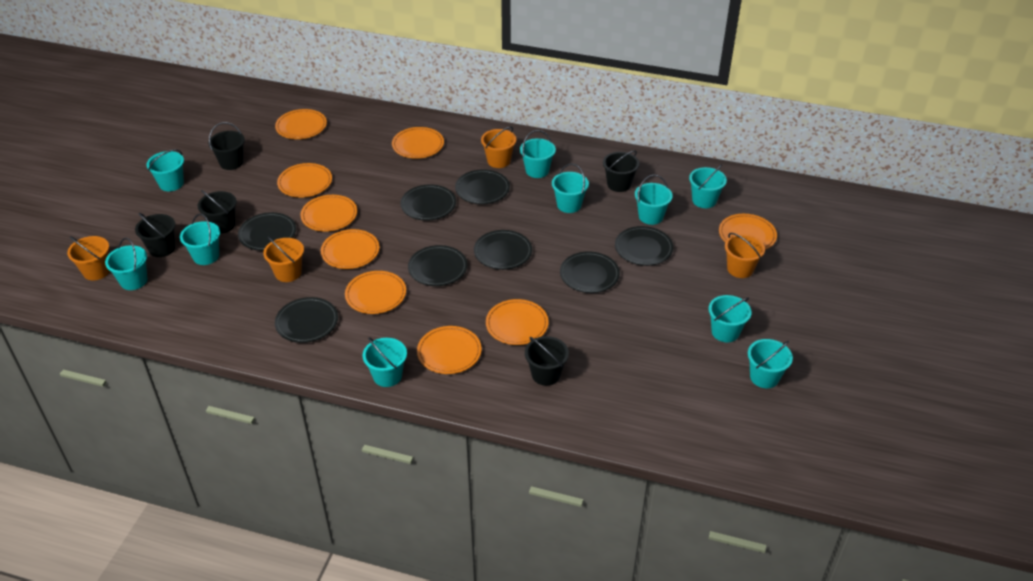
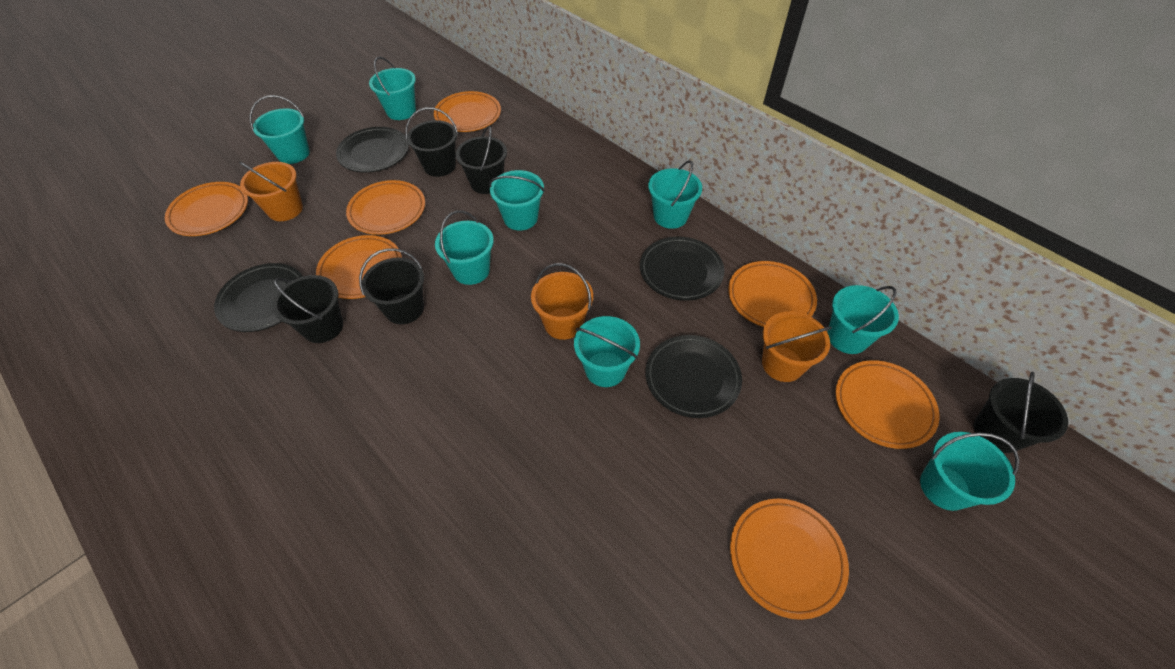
black plate: [238,212,296,251] [275,297,338,343] [400,184,456,221] [408,245,467,286] [455,169,510,204] [474,230,532,270] [560,251,620,293] [615,226,673,266] = 8 -> [214,263,303,332] [336,127,409,172] [640,237,724,301] [646,335,742,418] = 4
orange bucket: [67,236,110,280] [263,236,304,282] [481,127,516,168] [725,233,765,278] = 4 -> [239,162,303,221] [531,263,593,340] [762,311,832,382] = 3
orange plate: [275,109,327,139] [277,163,332,197] [300,195,357,232] [321,229,380,269] [345,271,406,314] [392,127,444,159] [417,326,482,374] [486,299,549,345] [719,214,777,250] = 9 -> [165,182,248,236] [316,235,402,299] [346,180,425,235] [434,91,501,132] [728,261,817,327] [730,499,849,620] [835,360,939,449] = 7
turquoise bucket: [105,238,147,290] [146,149,184,191] [180,213,220,265] [363,337,407,387] [520,130,556,178] [552,164,589,213] [635,175,673,225] [689,164,727,208] [709,295,752,342] [748,339,793,388] = 10 -> [249,95,310,164] [369,56,416,120] [435,210,494,285] [489,170,545,231] [574,316,640,387] [648,160,702,229] [828,285,899,354] [920,432,1019,511] = 8

